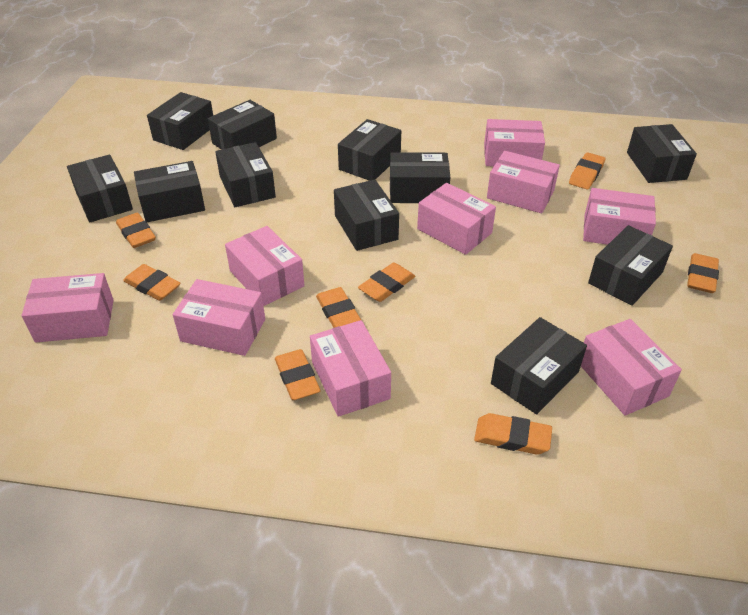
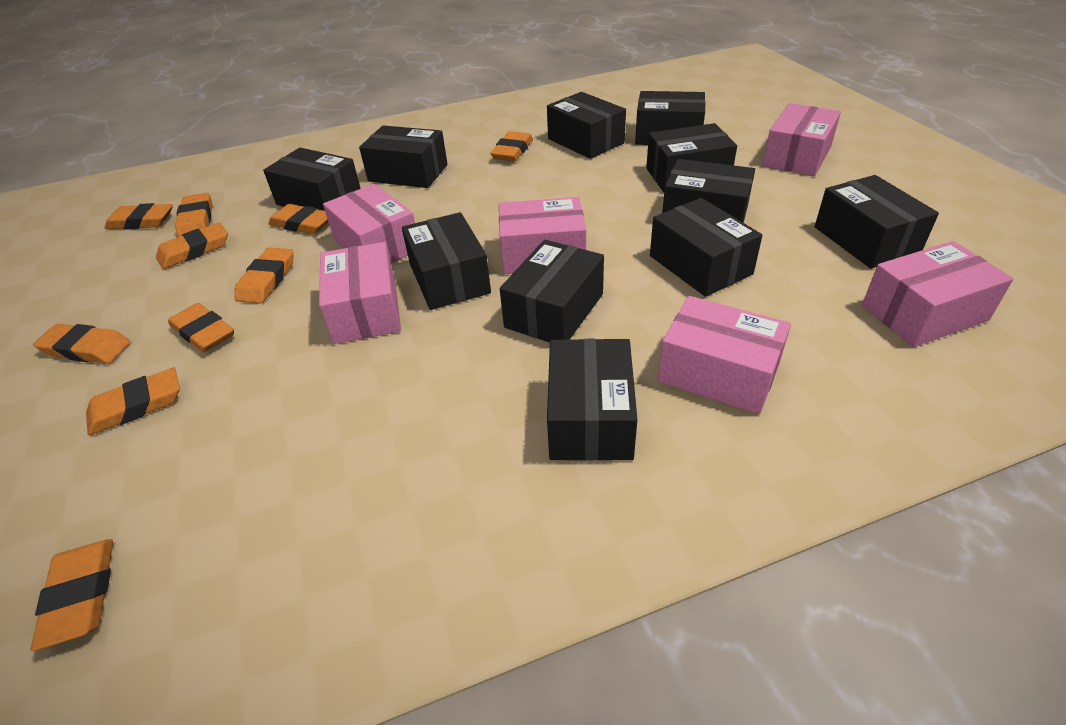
orange eraser: [116,213,156,248] [123,264,181,301] [275,349,321,400] [316,287,361,328] [358,262,415,302] [474,413,552,455] [569,152,605,189] [687,253,719,293] = 8 -> [31,539,113,651] [33,324,130,364] [86,368,180,435] [105,203,173,230] [156,223,228,269] [168,303,234,352] [175,193,213,237] [235,248,294,304] [268,204,329,234] [490,131,533,161] = 10
pink box: [22,273,114,343] [173,279,265,356] [225,226,305,306] [310,320,391,417] [417,183,496,255] [484,119,545,166] [487,151,560,213] [581,319,682,416] [583,188,656,245] = 9 -> [319,242,401,344] [323,184,415,263] [499,197,586,274] [658,296,791,414] [762,103,841,176] [862,241,1014,347] = 6

